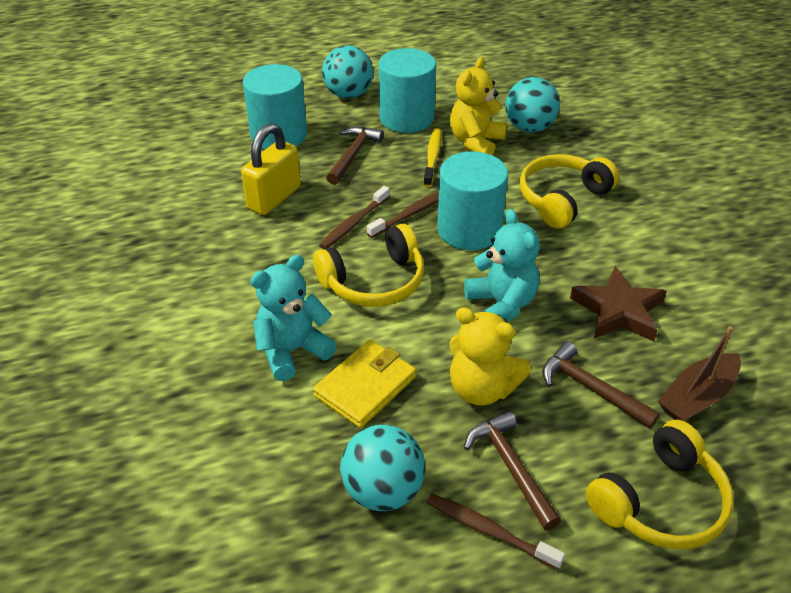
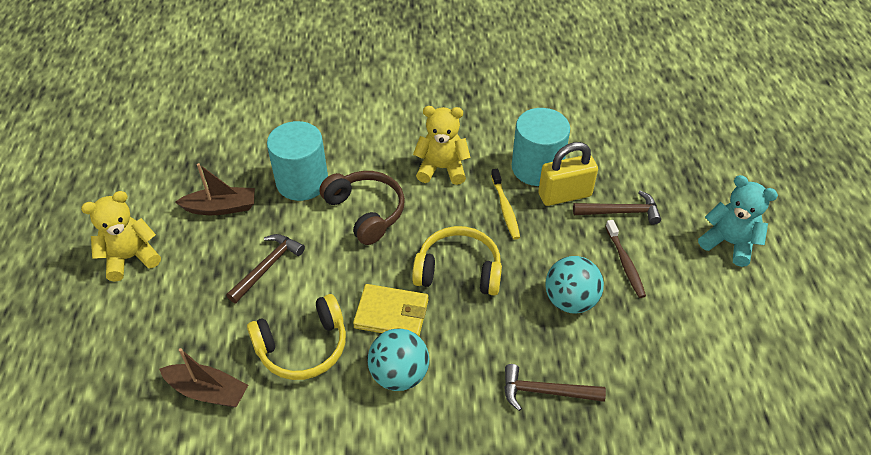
brown boat: [658,326,741,421] = 1 -> [159,348,248,407] [175,163,255,215] = 2
brown headphones: none = 0 -> [319,171,405,245] = 1
brown star: [570,266,667,341] = 1 -> none = 0
brown toothbrush: [319,186,390,249] [367,191,439,238] [427,494,565,569] = 3 -> [605,220,646,298] = 1
turquoise ball: [322,45,373,99] [340,425,425,511] [505,77,560,133] = 3 -> [367,328,429,391] [545,256,604,314] = 2
turquoise cylinder: [243,64,307,150] [379,48,436,133] [437,151,508,250] = 3 -> [267,121,328,201] [512,108,570,186] = 2
turquoise teddy bear: [250,255,337,381] [464,209,540,322] = 2 -> [698,175,778,267] = 1
yellow headphones: [313,224,424,307] [520,154,619,229] [586,420,734,549] = 3 -> [247,294,346,380] [412,226,502,296] = 2

